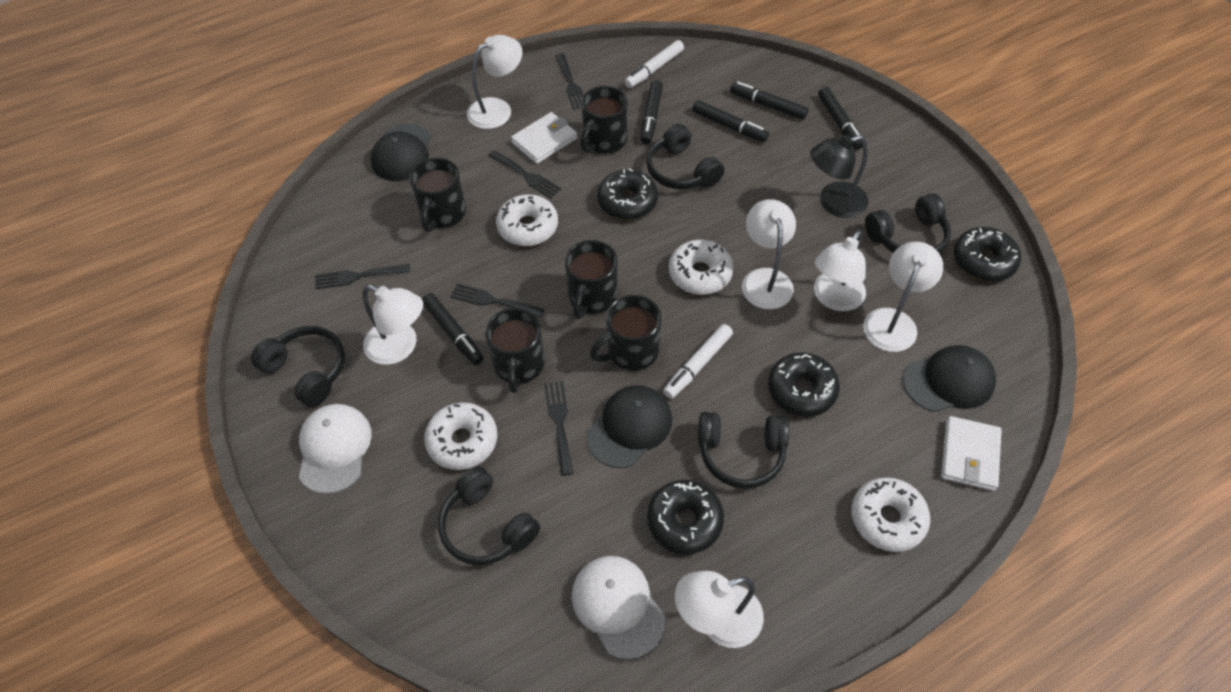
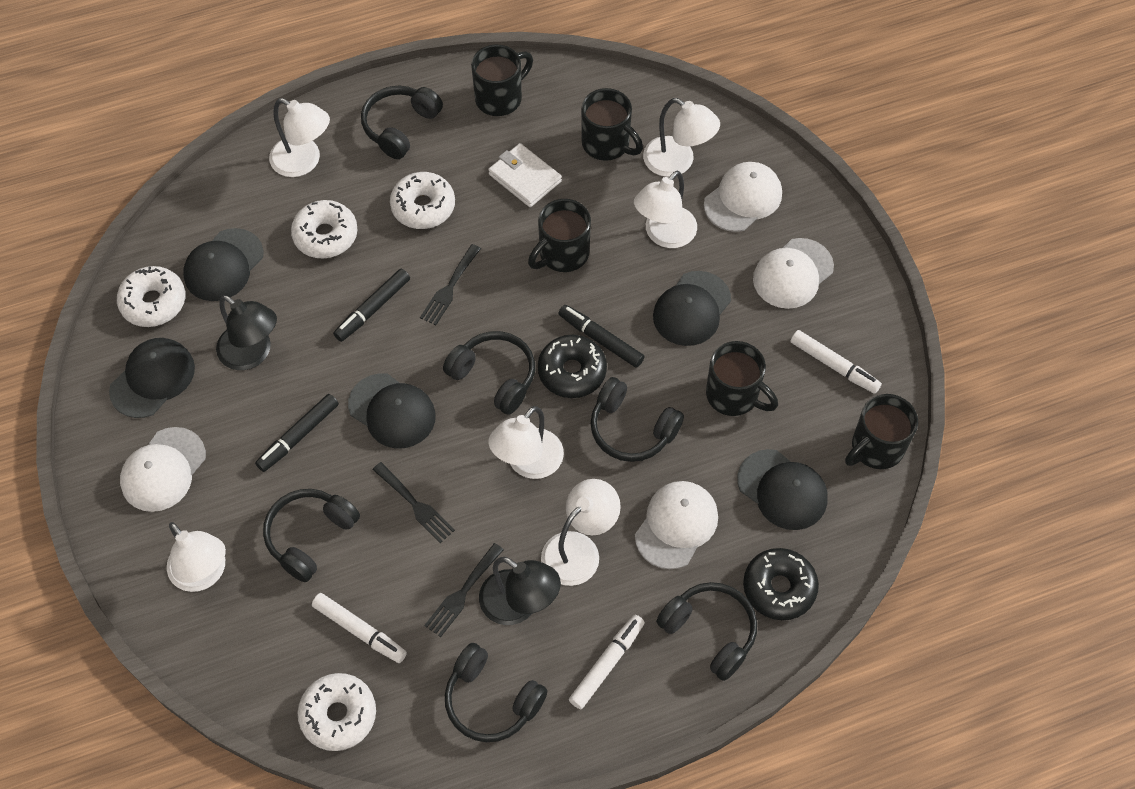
black cap: [371,124,431,181] [587,385,672,468] [903,345,996,412] = 3 -> [109,338,195,418] [183,228,264,301] [348,373,436,448] [653,271,731,346] [737,449,828,530] = 5
black donut: [597,169,658,220] [647,480,724,554] [768,352,840,416] [954,227,1021,282] = 4 -> [538,335,607,398] [743,548,819,620] = 2
black fork: [315,264,410,289] [450,283,545,318] [488,150,561,199] [544,381,573,476] [556,53,583,110] = 5 -> [372,462,455,543] [420,244,481,325] [424,543,504,637] = 3
black headphones: [251,326,345,407] [438,466,540,565] [646,124,724,189] [698,412,789,489] [865,193,951,254] = 5 -> [263,489,360,582] [361,86,443,159] [443,331,535,415] [445,643,548,742] [591,377,684,462] [656,582,757,681] = 6
black lamp: [810,135,869,218] = 1 -> [216,295,277,370] [479,557,561,625] = 2
black marker: [422,293,484,365] [641,80,663,144] [692,100,769,142] [730,81,809,120] [818,87,863,150] = 5 -> [255,394,339,472] [333,269,410,342] [558,305,644,368] = 3
white cap: [299,404,372,494] [572,556,665,659] = 2 -> [120,427,206,512] [635,481,718,569] [704,162,782,232] [753,238,834,309] = 4
white marker: [624,40,684,88] [663,324,733,399] = 2 -> [312,593,407,663] [569,615,645,709] [790,330,882,394] = 3
white wallet: [511,112,577,164] [941,416,1002,491] = 2 -> [488,143,562,207] = 1

